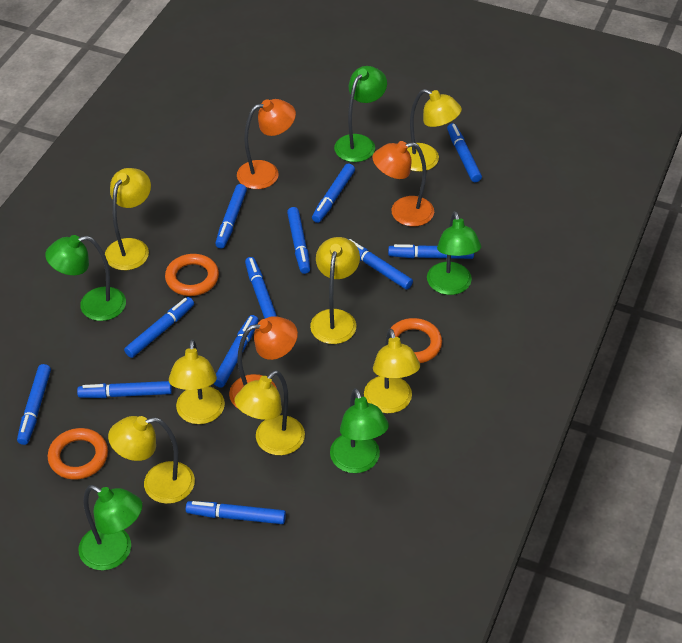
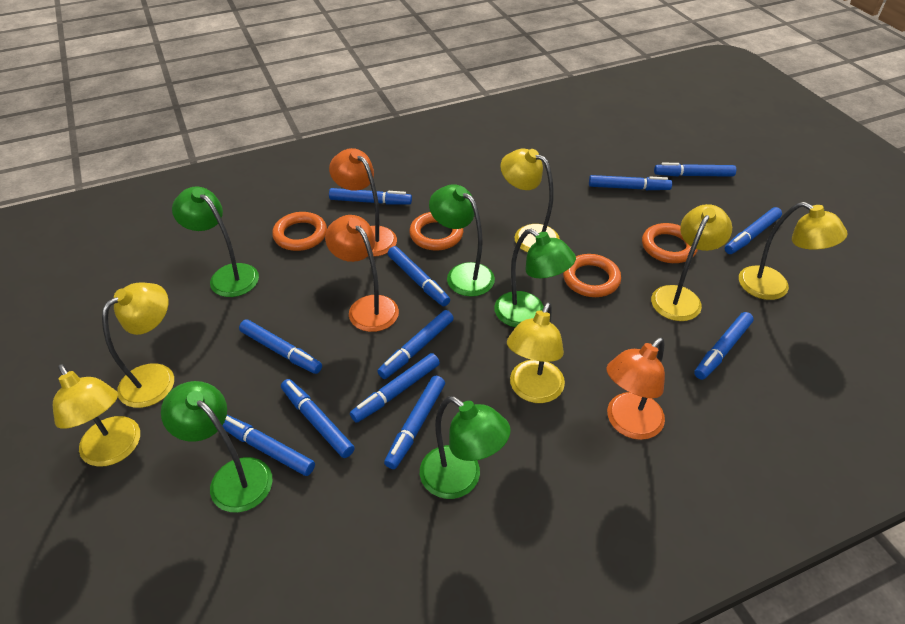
orange ring: [48,428,108,480] [165,254,219,296] [390,318,442,363] = 3 -> [272,212,327,251] [409,212,463,251] [563,254,621,297] [642,223,698,263] = 4
yellow lamp: [105,168,151,270] [108,416,195,504] [169,339,225,424] [235,370,305,455] [310,237,360,344] [364,329,420,413] [407,89,462,172] = 7 -> [53,364,140,467] [102,282,174,408] [500,148,560,252] [507,302,565,403] [651,204,732,321] [739,202,848,300] = 6

